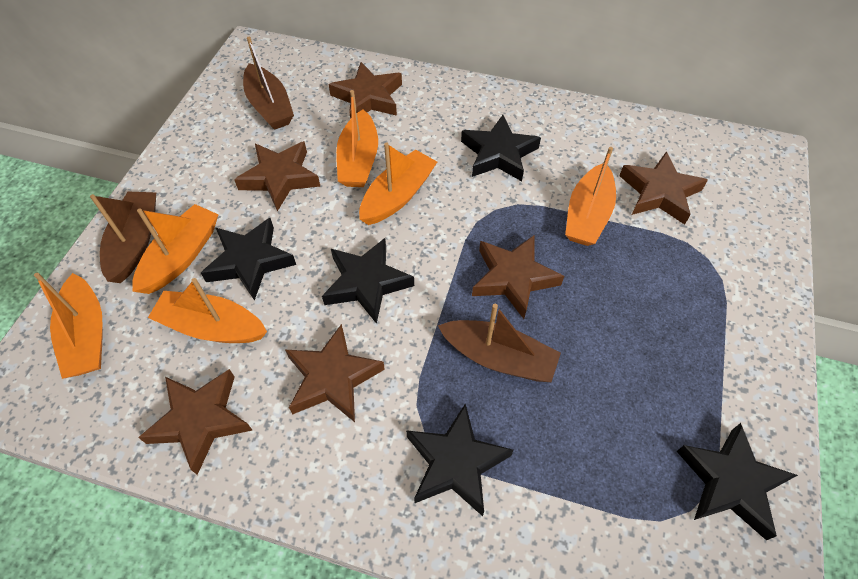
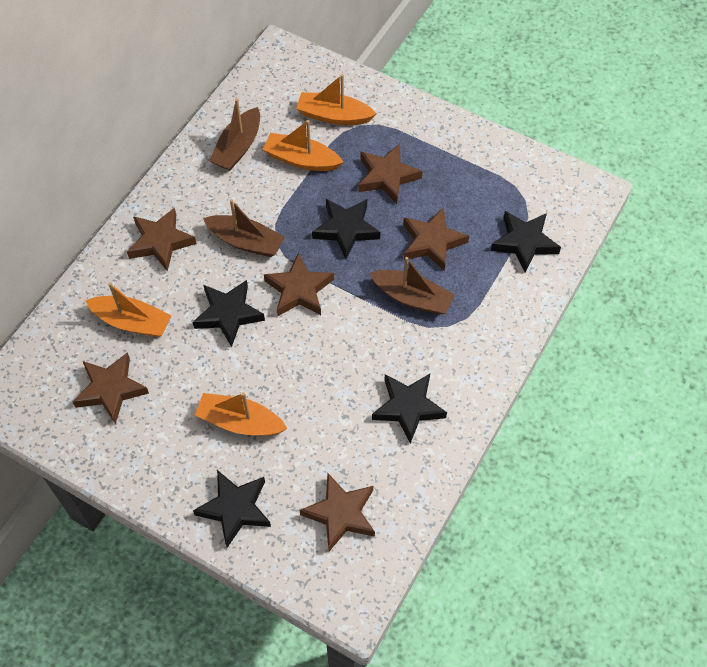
orange boat: [34,273,102,379] [132,204,219,294] [148,278,267,343] [336,90,378,187] [359,142,437,225] [565,147,616,246] = 6 -> [85,282,172,337] [195,392,287,436] [263,120,343,171] [296,74,377,125] = 4

